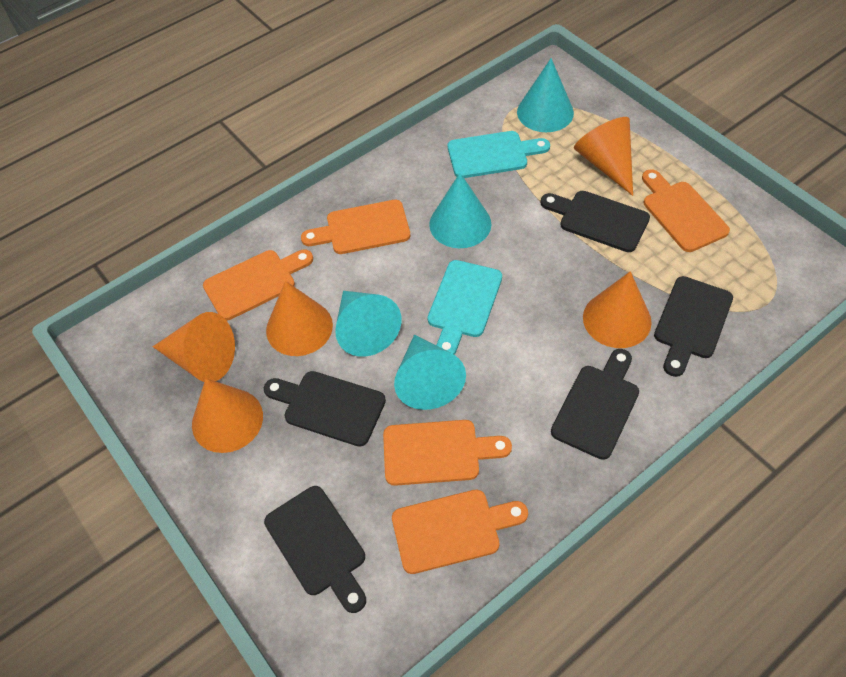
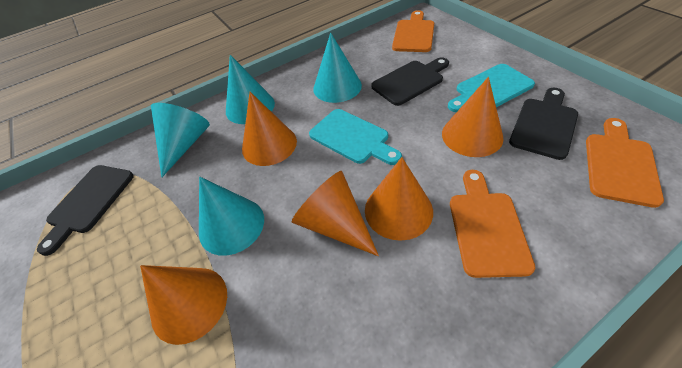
black cutting board: [264,371,386,447] [264,486,366,613] [540,191,650,252] [551,349,639,460] [654,276,733,377] = 5 -> [37,165,134,256] [371,57,449,106] [509,88,578,160] = 3
orange cutting board: [203,249,313,321] [301,200,410,254] [383,420,512,486] [392,490,528,574] [642,169,730,252] = 5 -> [392,10,434,52] [450,170,535,278] [586,118,664,208] = 3

